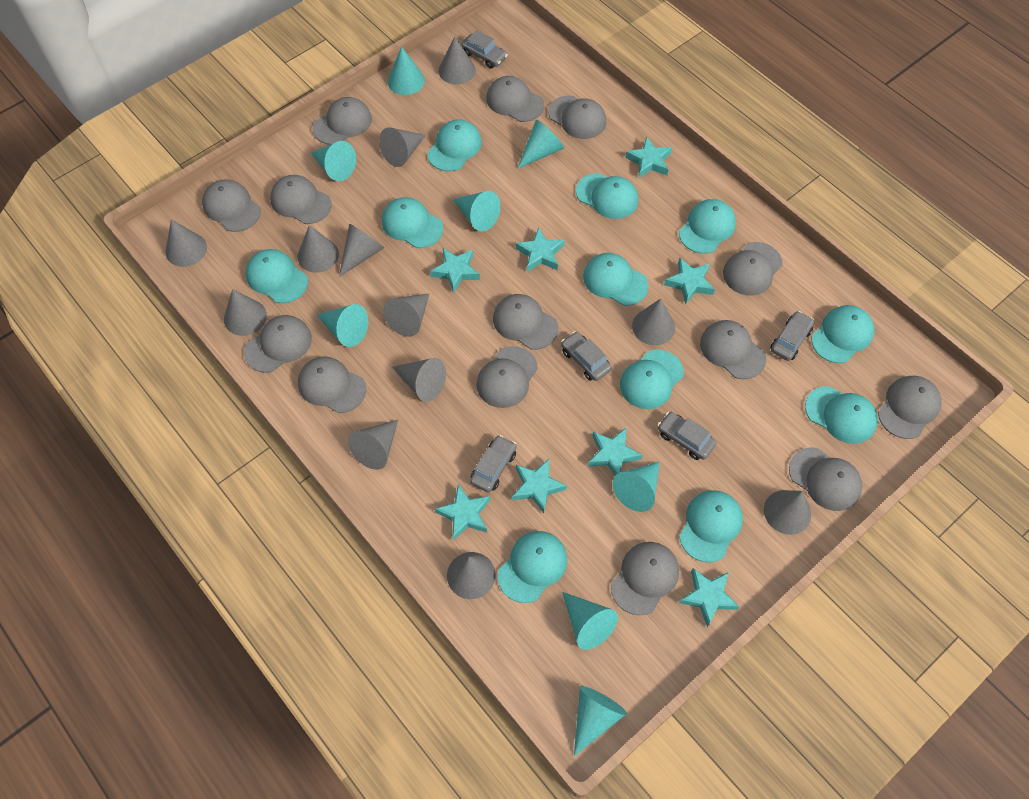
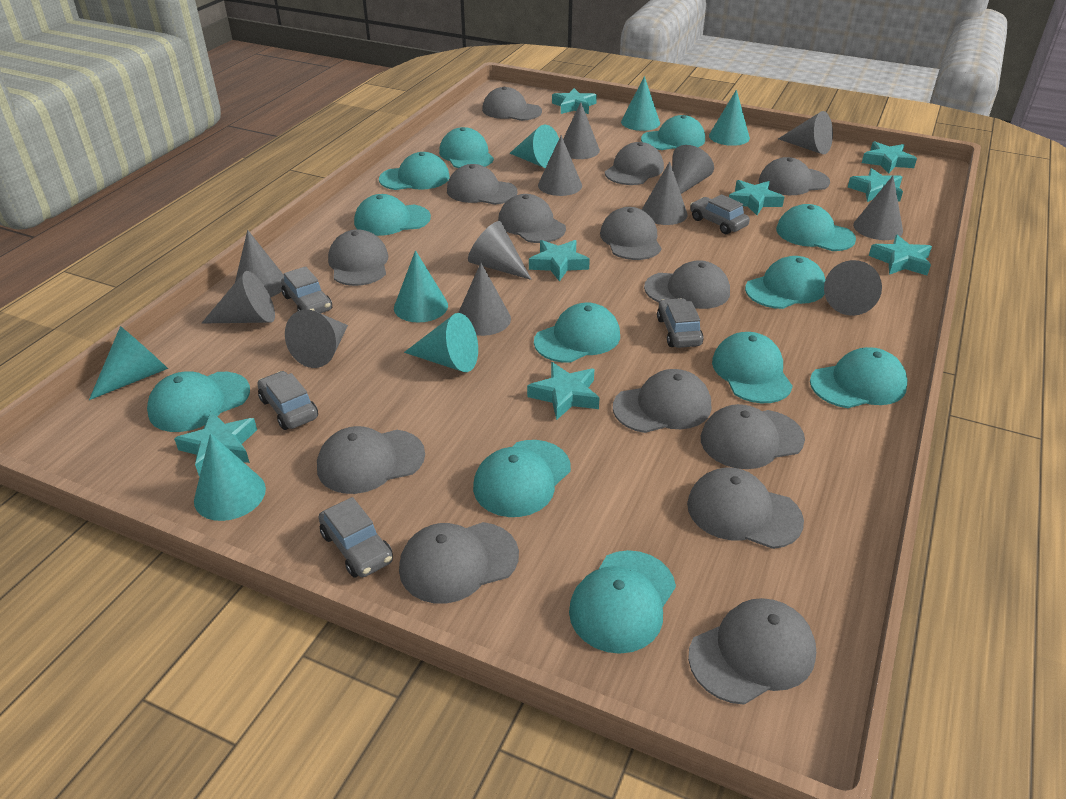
turquoise cap: [246,249,308,303] [382,197,443,248] [427,119,482,172] [498,531,567,603] [576,173,638,219] [583,253,649,306] [620,349,684,409] [679,199,736,254] [679,490,743,562] [805,386,878,444] [811,305,874,363] = 11 -> [147,371,250,432] [354,194,431,236] [379,152,450,190] [439,127,494,168] [473,440,571,517] [534,303,620,363] [569,550,676,654] [641,115,705,150] [712,332,793,403] [745,256,825,309] [776,204,856,251] [810,347,907,408] = 12
turquoise cone: [311,141,356,181] [317,304,368,347] [387,47,425,95] [453,191,500,231] [517,120,564,169] [562,592,618,650] [574,686,627,756] [612,462,660,512] = 8 -> [89,326,168,400] [194,433,266,521] [394,250,448,323] [404,313,478,372] [510,125,559,168] [621,76,660,131] [709,90,750,146] = 7

